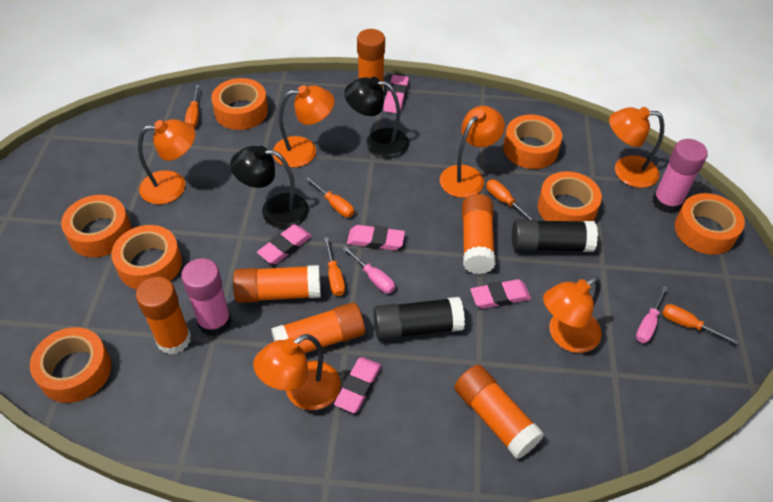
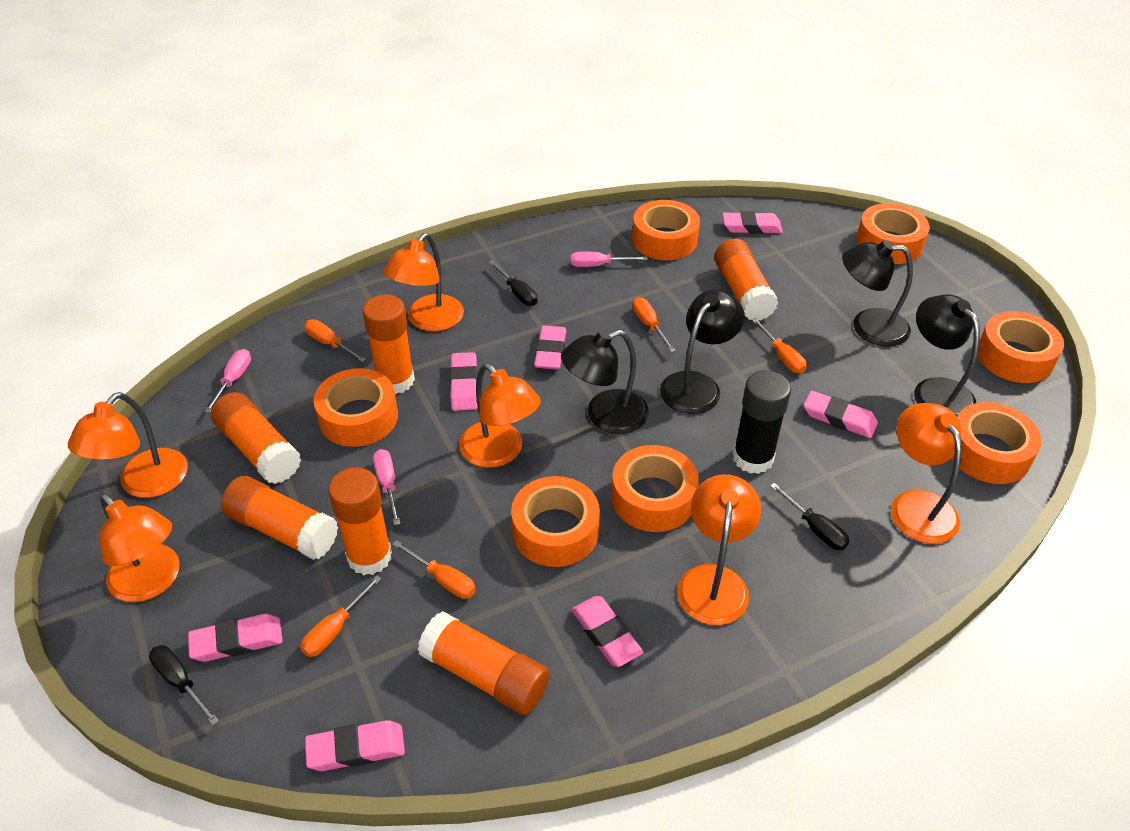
black glue stick: [374,297,465,340] [512,219,598,252] = 2 -> [733,370,791,474] = 1
black lamp: [230,146,309,229] [344,77,409,158] = 2 -> [561,330,649,434] [660,290,744,414] [842,240,913,346] [914,295,980,416] = 4
black screwdriver: none = 0 -> [149,645,219,725] [489,260,538,306] [770,483,849,550] = 3
pink eraser: [257,224,312,264] [334,357,381,413] [347,225,405,250] [383,75,409,113] [470,279,531,309] = 5 -> [188,614,283,662] [305,720,405,771] [450,352,478,411] [534,325,567,370] [571,596,644,667] [723,211,783,234] [803,391,878,438] = 7
pink glue stick: [181,258,232,336] [653,139,708,213] = 2 -> none = 0
pink screwdriver: [342,246,395,293] [636,286,668,343] = 2 -> [204,349,251,413] [373,449,400,525] [571,252,647,267] = 3

